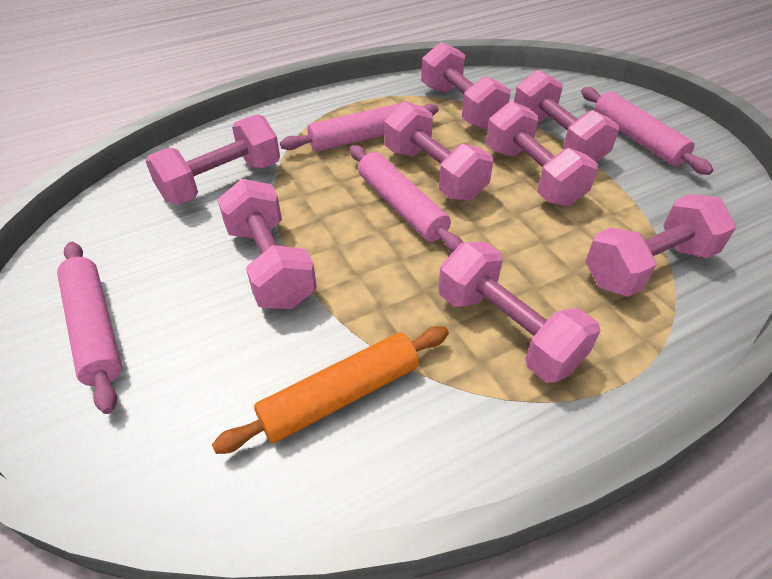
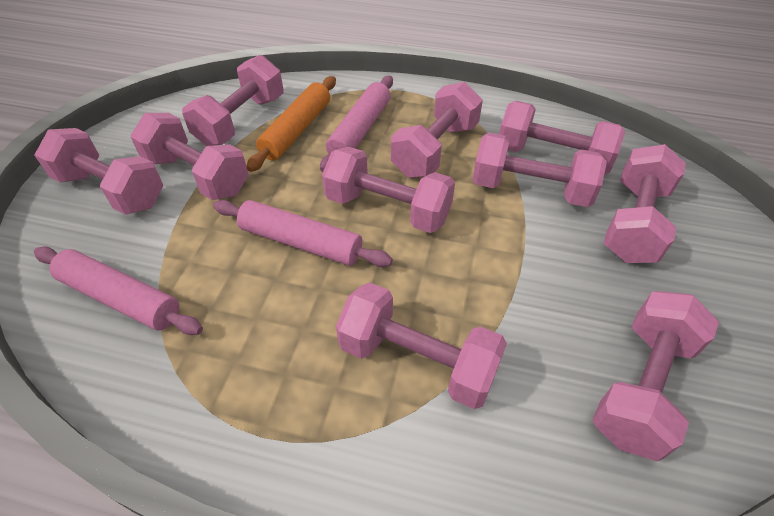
pink dumbbell: [146,114,280,205] [217,179,317,309] [385,101,493,201] [421,42,511,130] [438,242,600,383] [486,101,598,207] [514,70,619,163] [585,194,736,297] = 8 -> [35,128,163,215] [130,113,249,200] [182,55,284,146] [322,147,455,233] [336,282,507,409] [391,82,483,178] [473,133,607,207] [499,101,625,175] [592,291,719,461] [604,144,686,263] = 10
pink rolling pin: [57,242,122,414] [280,102,439,151] [350,145,463,253] [581,87,713,175] = 4 -> [34,246,203,335] [213,200,393,267] [320,76,393,172] = 3

